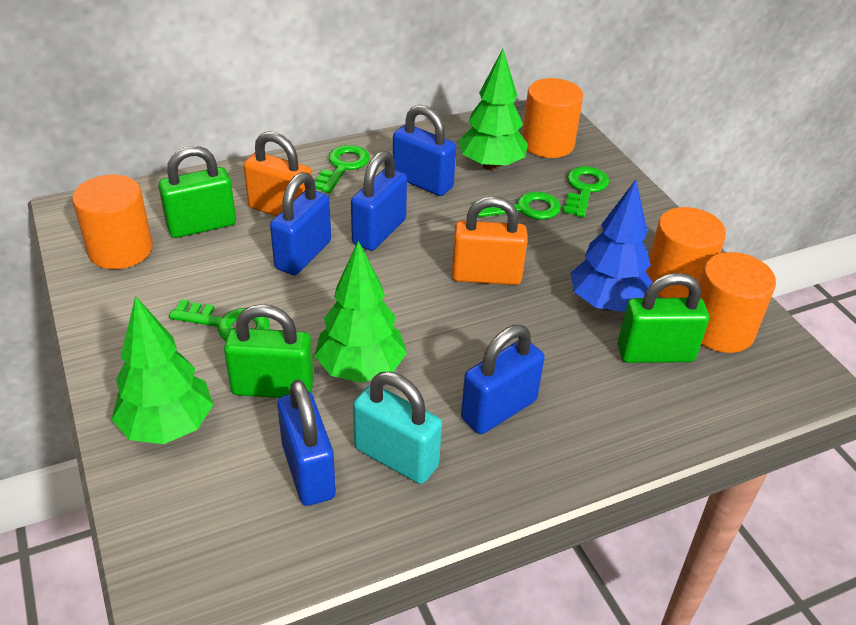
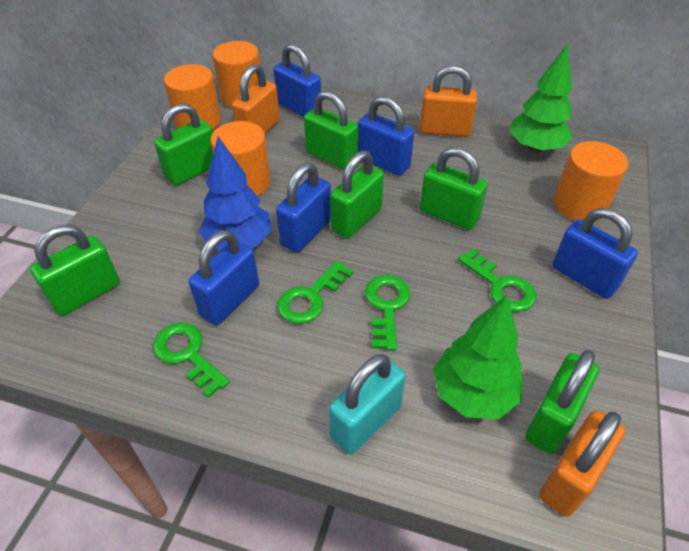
green padlock: [158,146,236,238] [224,304,314,398] [618,273,709,363] = 3 -> [30,225,120,316] [154,103,213,186] [304,91,358,170] [330,150,384,239] [420,147,488,230] [525,350,599,454] = 6
green tree: [111,296,213,444] [315,241,407,383] [458,49,528,171] = 3 -> [433,295,523,419] [510,44,572,153] = 2
orange padlock: [244,131,312,216] [452,196,527,285] = 2 -> [232,64,280,134] [420,65,477,137] [539,410,625,517] = 3

